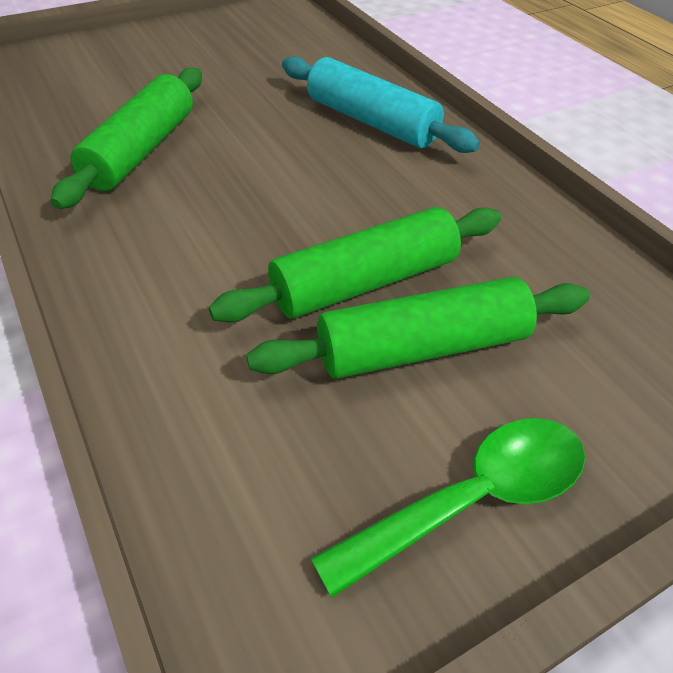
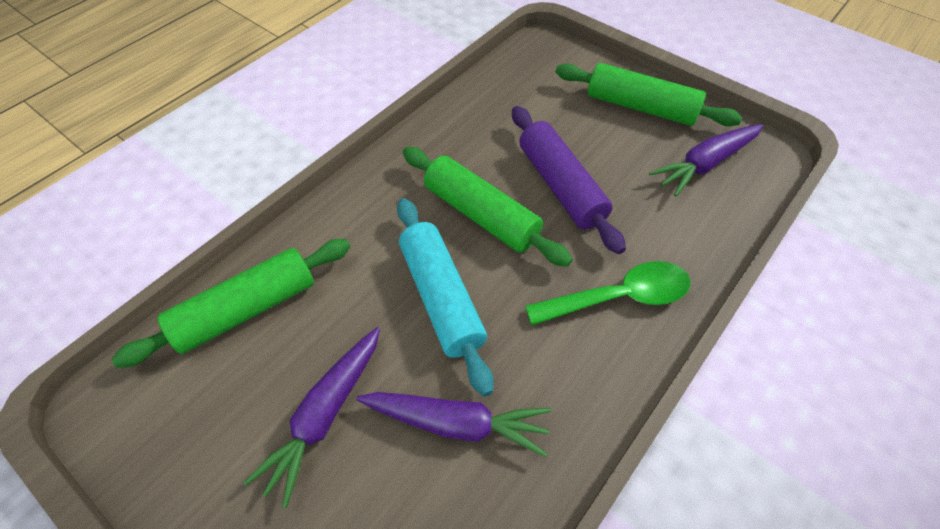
purple carrot: none = 0 -> [244,327,380,508] [356,392,551,457] [649,124,763,197] = 3
purple rolling pin: none = 0 -> [512,106,626,254] = 1

